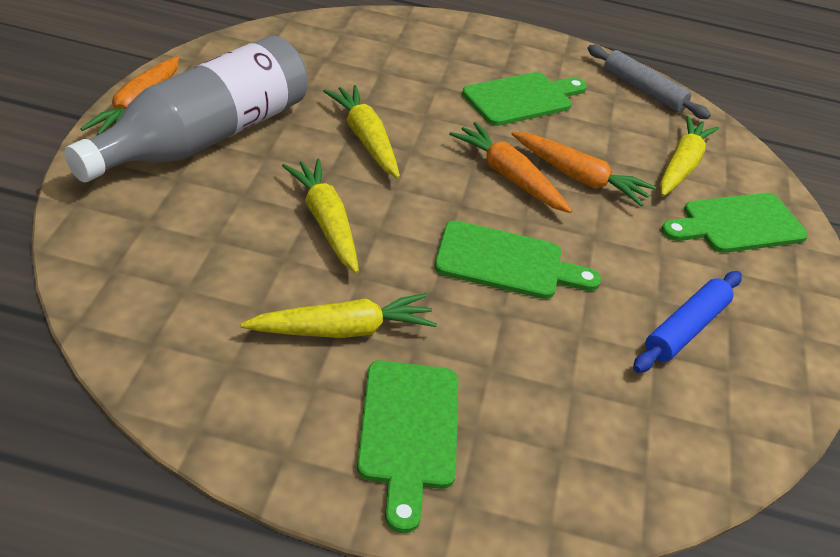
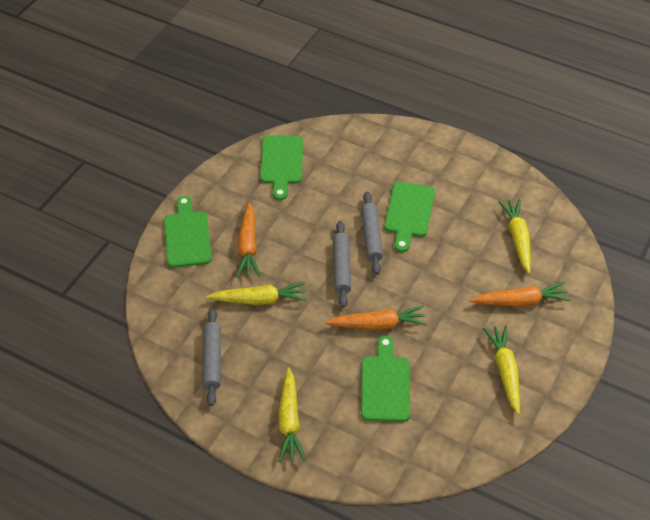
blue rolling pin: [633,271,742,373] = 1 -> none = 0
grey bottle: [64,35,307,182] = 1 -> none = 0
grey rolling pin: [587,45,711,119] = 1 -> [203,308,221,406] [333,221,351,308] [361,192,383,275] = 3

